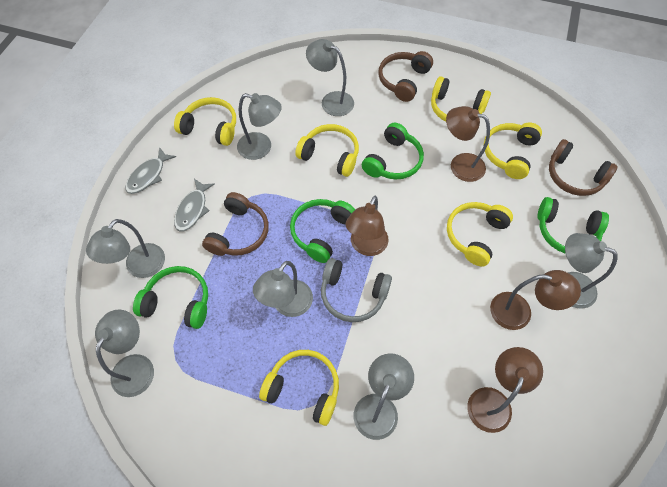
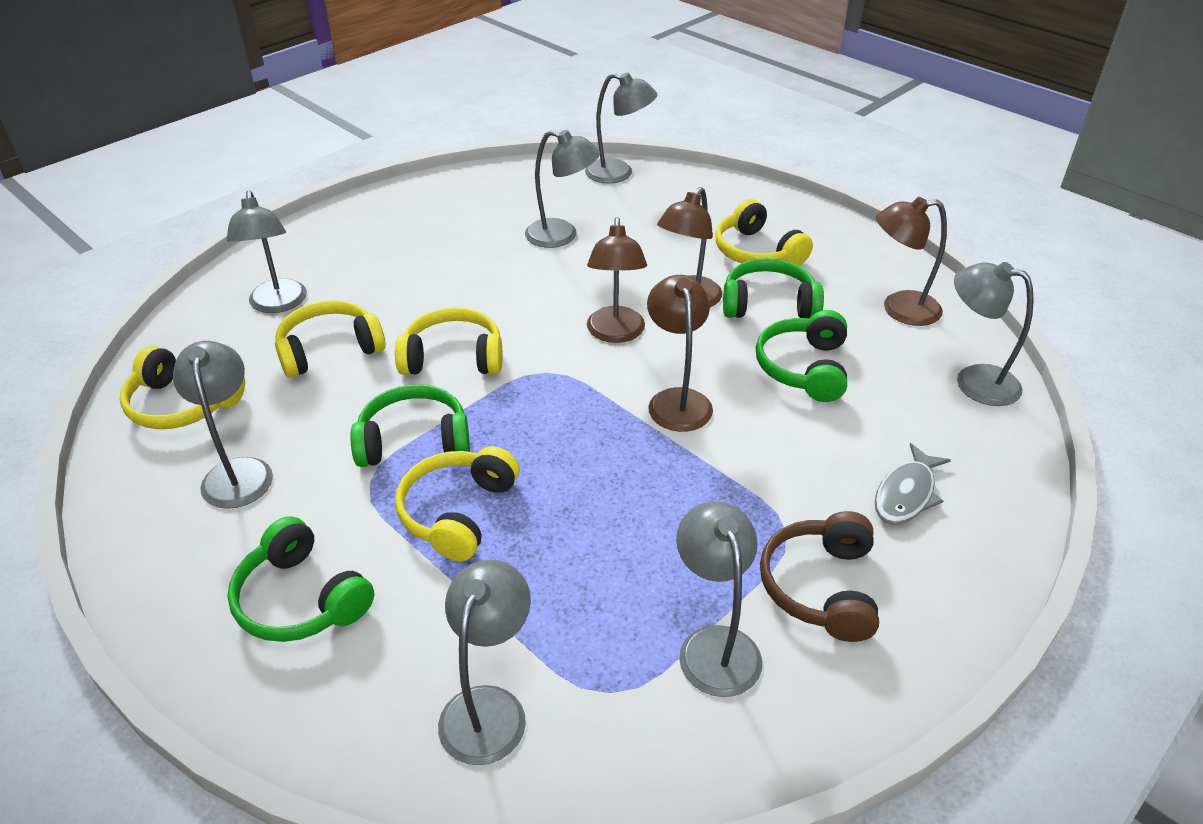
brown headphones: [202,192,269,256] [378,51,433,102] [549,139,618,196] = 3 -> [760,511,879,642] = 1
grey fish: [125,147,176,194] [174,179,215,232] = 2 -> [875,443,951,525] = 1
grey headphones: [321,258,392,322] = 1 -> none = 0
yellow headphones: [174,97,236,146] [259,350,339,426] [295,124,359,177] [431,76,491,122] [447,202,513,267] [484,122,542,179] = 6 -> [120,346,245,429] [275,300,385,378] [395,307,502,375] [395,446,519,561] [715,199,813,266] = 5

